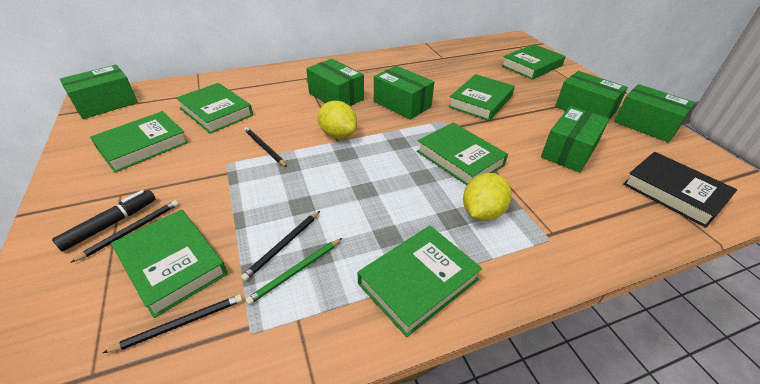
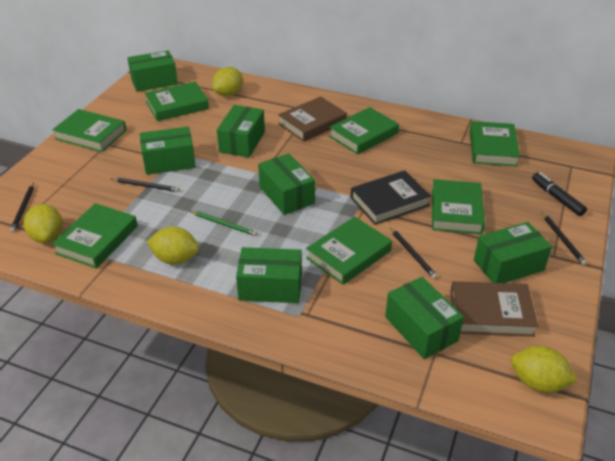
brown book: none = 0 -> [278,96,347,142] [450,281,538,337] = 2
green box: [60,65,138,119] [306,59,364,106] [374,66,434,120] [541,106,609,173] [555,71,628,119] [614,84,695,142] = 6 -> [127,50,178,92] [140,127,196,175] [217,105,265,158] [236,247,302,303] [258,153,315,215] [385,277,464,359] [474,222,552,283] = 7
yellow lemon: [318,101,357,138] [463,173,512,221] = 2 -> [23,204,63,243] [147,227,199,265] [212,67,243,96] [511,346,578,393] = 4

